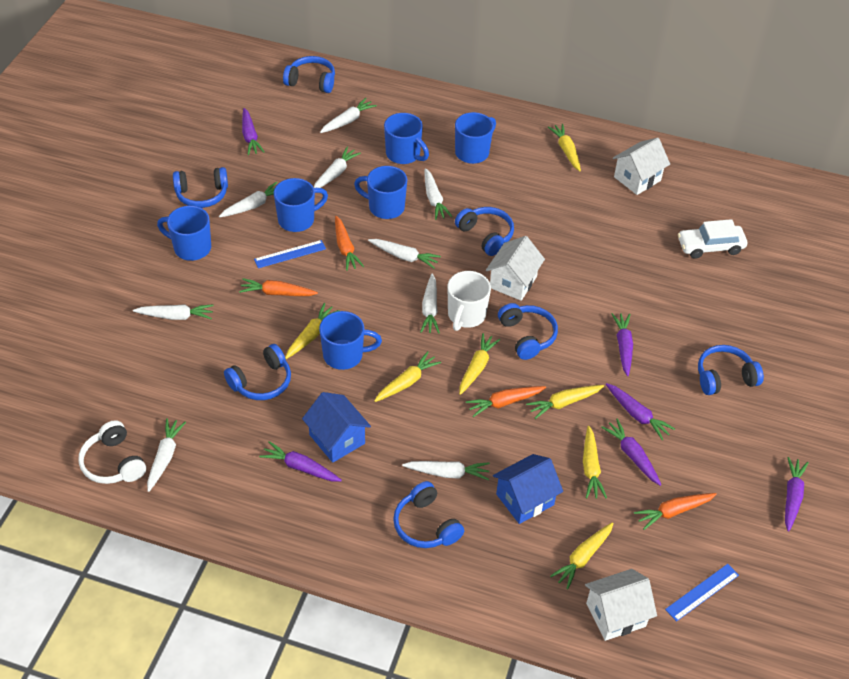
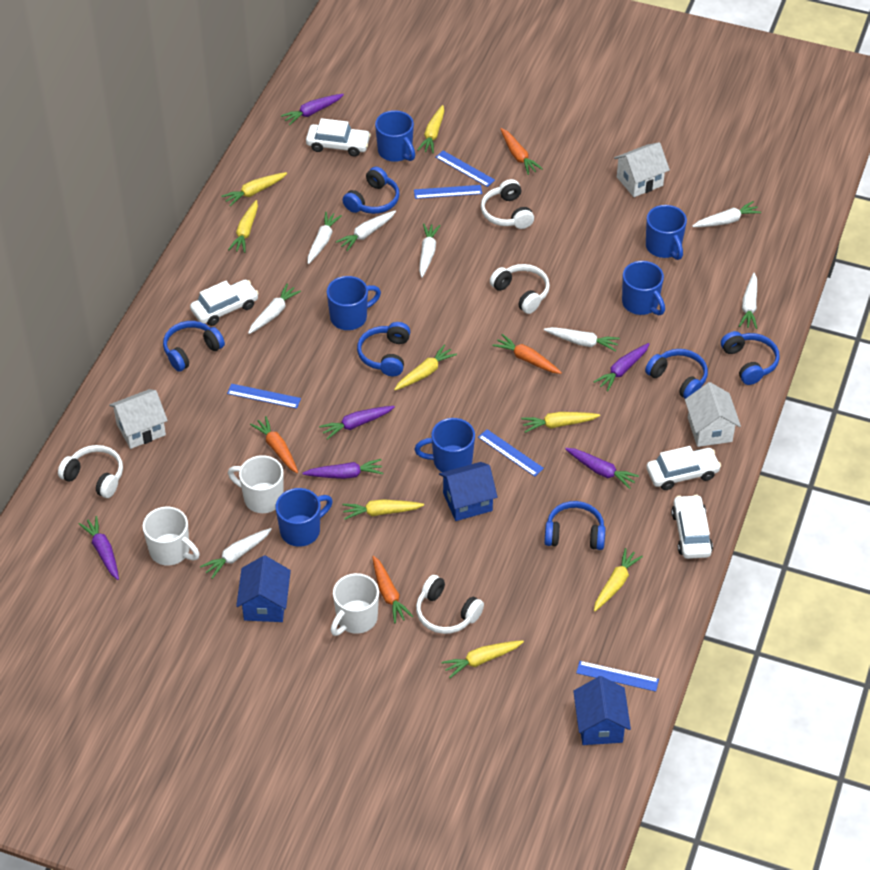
blue headphones: [173,167,228,208] [224,344,291,400] [283,56,335,93] [393,481,464,548] [455,207,514,256] [498,303,558,360] [698,345,764,395] = 7 -> [163,321,225,372] [342,167,399,214] [357,322,410,376] [544,501,606,550] [645,349,708,399] [721,331,780,385] = 6
blue house: [302,392,371,463] [493,454,563,524] = 2 -> [236,556,291,622] [439,462,497,521] [573,676,631,745] = 3
blue ruler: [254,240,326,268] [665,564,739,622] = 2 -> [227,384,301,409] [414,185,482,199] [435,151,495,187] [478,429,544,477] [576,661,659,692] = 5
white car: [678,219,747,259] = 1 -> [190,280,259,326] [306,118,371,157] [646,446,721,490] [671,495,713,559] = 4
white carrot: [133,304,214,320] [147,418,186,492] [219,182,278,217] [313,147,361,188] [320,98,377,133] [368,239,441,269] [402,461,490,480] [420,273,440,334] [424,168,452,220] = 9 -> [200,528,272,579] [248,284,301,334] [308,212,342,264] [336,211,396,251] [419,223,441,277] [544,327,620,352] [692,201,761,227] [739,273,757,329] = 8
white headphones: [79,420,146,484] = 1 -> [58,445,123,498] [416,575,484,634] [481,179,534,229] [490,264,550,314] = 4
white mug: [448,271,491,331] = 1 -> [143,507,200,565] [228,455,284,513] [330,573,379,636] = 3
yellow carrot: [285,303,340,359] [374,351,441,402] [459,333,500,395] [526,385,604,419] [548,124,581,171] [550,522,614,589] [583,426,607,499] = 7 -> [221,172,287,206] [228,200,258,253] [342,499,424,520] [394,344,457,390] [417,105,444,153] [441,640,524,678] [521,412,600,433] [594,548,643,611] = 8

